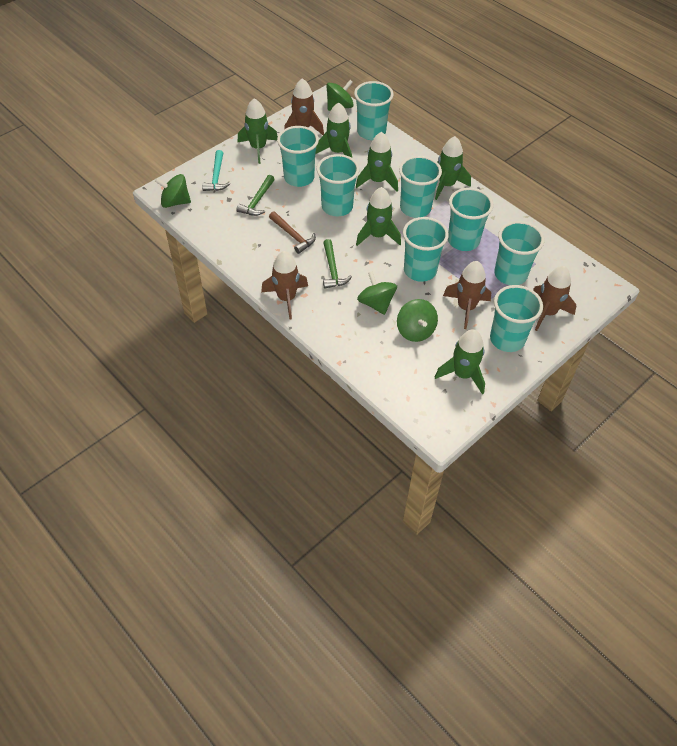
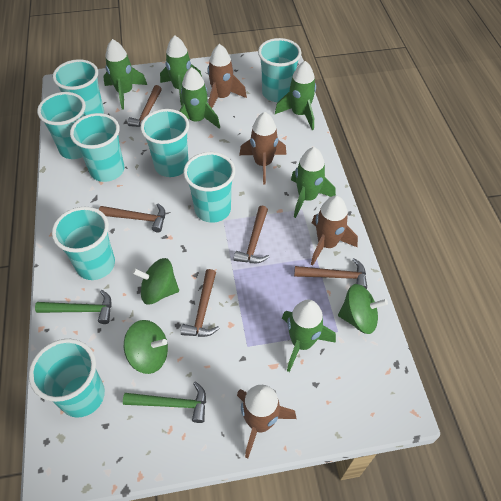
brown hammer: [269,211,316,254] = 1 -> [99,203,166,233] [128,85,162,127] [181,269,220,337] [234,206,269,263] [294,258,367,289] = 5
green spinning top: [155,174,191,208] [326,80,354,111] [357,271,397,315] [397,299,438,342] = 4 -> [124,320,168,374] [132,258,179,304] [338,284,388,334] = 3
turquoise hammer: [202,150,230,191] = 1 -> none = 0

